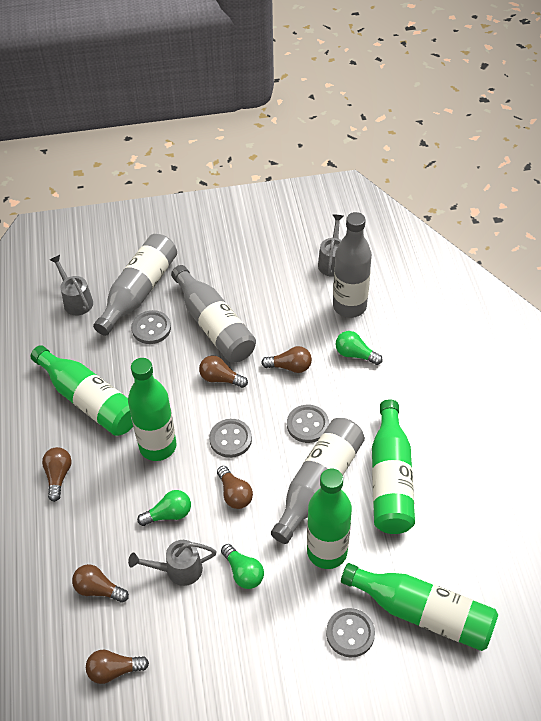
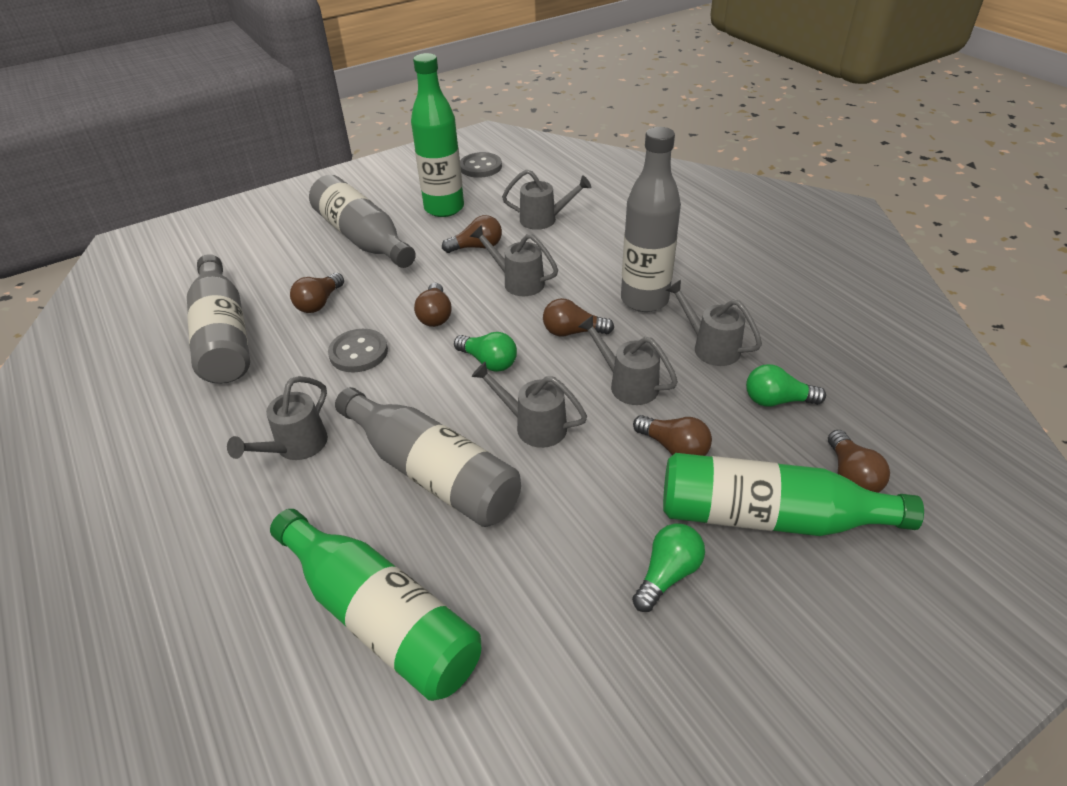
green bottle: [30,345,133,436] [128,358,176,461] [307,469,352,569] [341,563,498,651] [372,399,415,534] = 5 -> [270,509,481,701] [411,53,464,217] [663,453,924,536] = 3
grey button: [131,310,171,344] [209,419,252,458] [287,405,329,443] [326,608,375,657] = 4 -> [328,329,388,373] [460,152,502,178] = 2
grey watering can: [50,255,93,315] [128,540,217,586] [318,214,343,277] = 3 -> [227,376,328,460] [470,225,558,296] [471,362,587,448] [502,169,591,230] [578,315,678,405] [666,280,762,366] = 6

